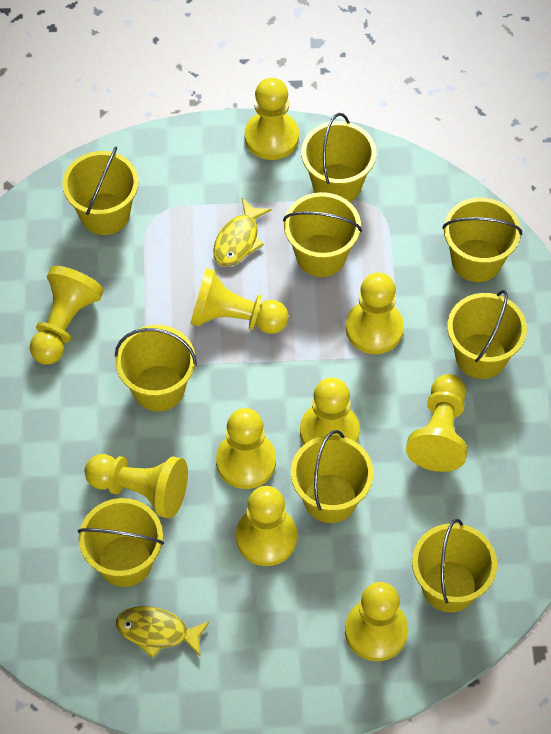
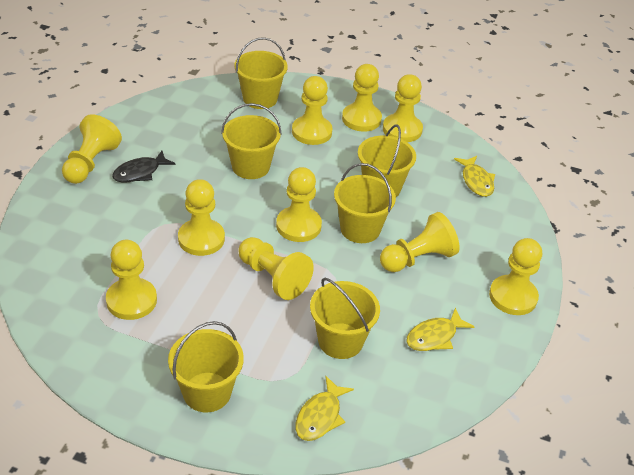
black fish: none = 0 -> [112,151,176,183] = 1
yellow bucket: [62,146,139,235] [78,498,164,587] [115,325,197,411] [283,192,362,277] [291,430,373,523] [301,113,376,202] [412,519,497,612] [442,197,522,282] [447,290,527,379] = 9 -> [168,321,244,412] [221,103,282,179] [234,37,288,109] [310,278,380,359] [334,163,396,243] [358,125,416,197] = 6
yellow fish: [116,606,210,658] [213,198,272,267] = 2 -> [295,376,354,441] [406,308,474,351] [454,156,495,197] = 3

